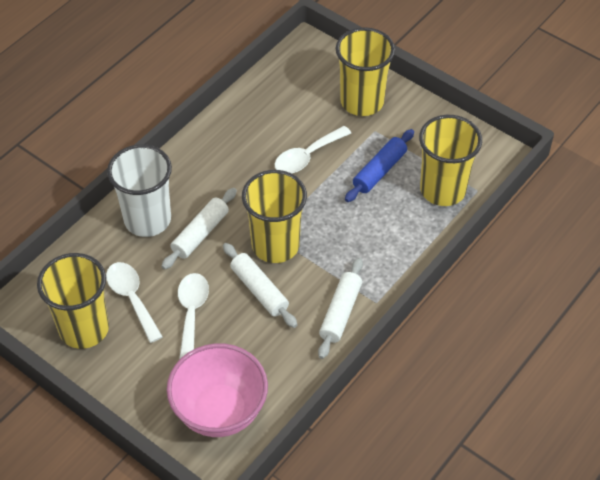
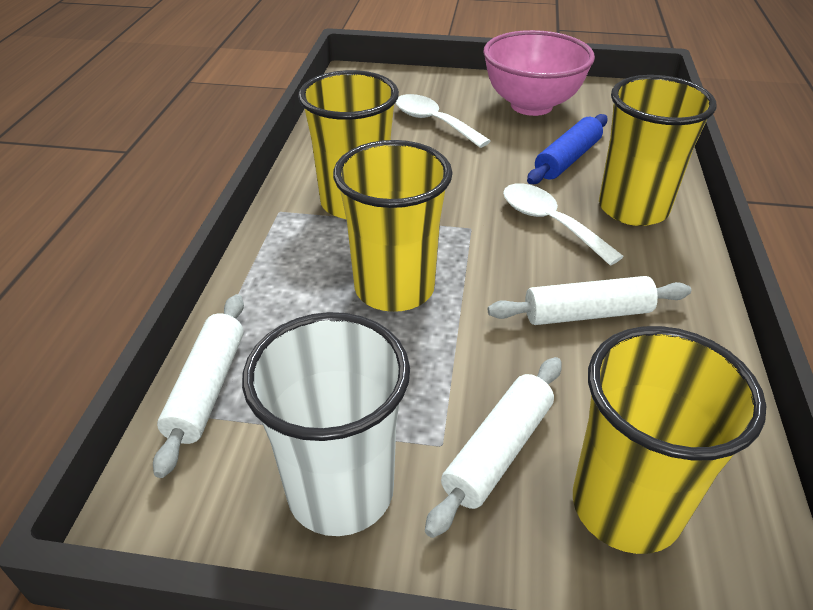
white spoon: [106,262,163,343] [178,273,209,360] [275,126,351,173] = 3 -> [396,94,491,148] [503,183,624,266] = 2

